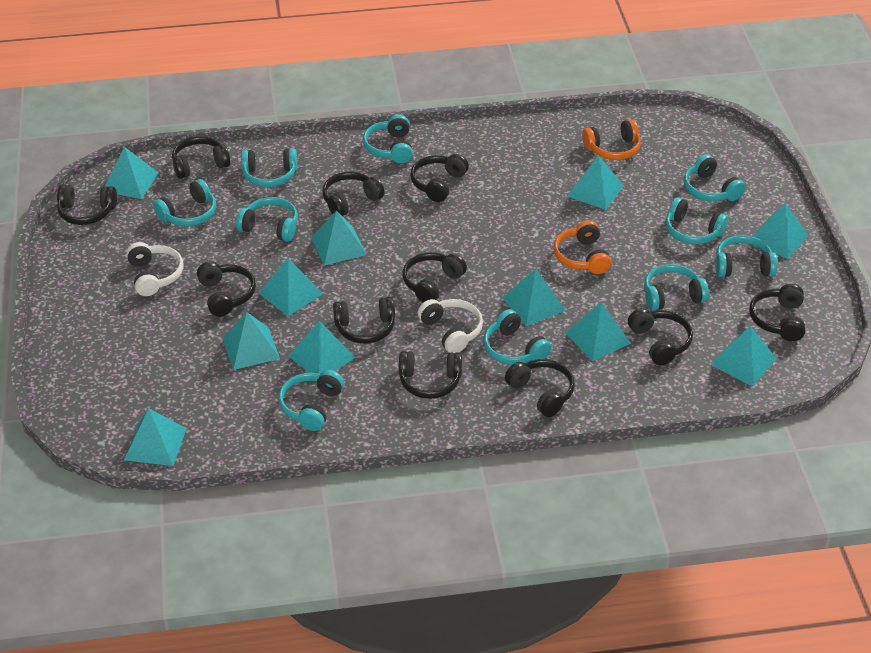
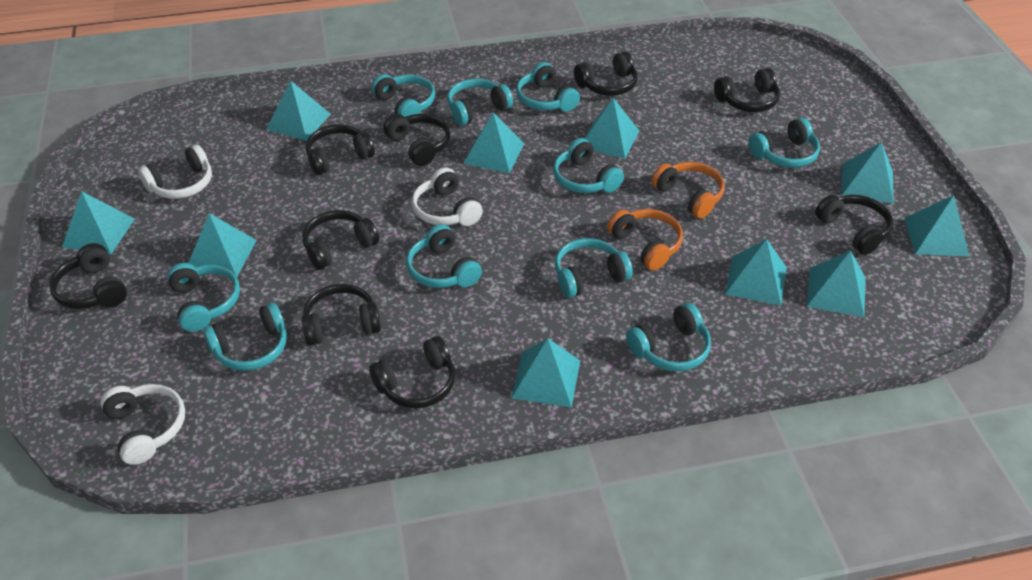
black headphones: [57,185,117,225] [172,136,231,179] [197,262,256,317] [322,172,384,216] [333,297,395,344] [399,351,462,399] [403,252,467,303] [410,154,469,202] [505,359,575,417] [628,308,693,365] [749,284,805,341] = 11 -> [49,243,127,309] [301,284,381,346] [302,210,379,270] [306,124,375,175] [369,336,455,408] [383,114,450,166] [574,51,638,96] [714,68,780,112] [815,195,893,255] = 9
turquoise pyramid: [105,147,158,199] [124,409,187,466] [222,312,280,370] [259,258,323,316] [289,321,356,374] [311,210,367,266] [502,268,566,326] [565,302,631,361] [567,155,624,210] [710,326,777,386] [753,203,808,259] = 11 -> [62,191,135,254] [189,213,257,278] [266,81,331,141] [463,112,524,173] [511,338,580,408] [584,98,639,159] [725,239,787,306] [807,251,866,317] [842,142,894,204] [904,195,969,256] = 10
white headphones: [126,242,184,296] [418,299,483,353] = 2 -> [100,384,185,465] [138,145,212,199] [412,168,483,226] = 3

